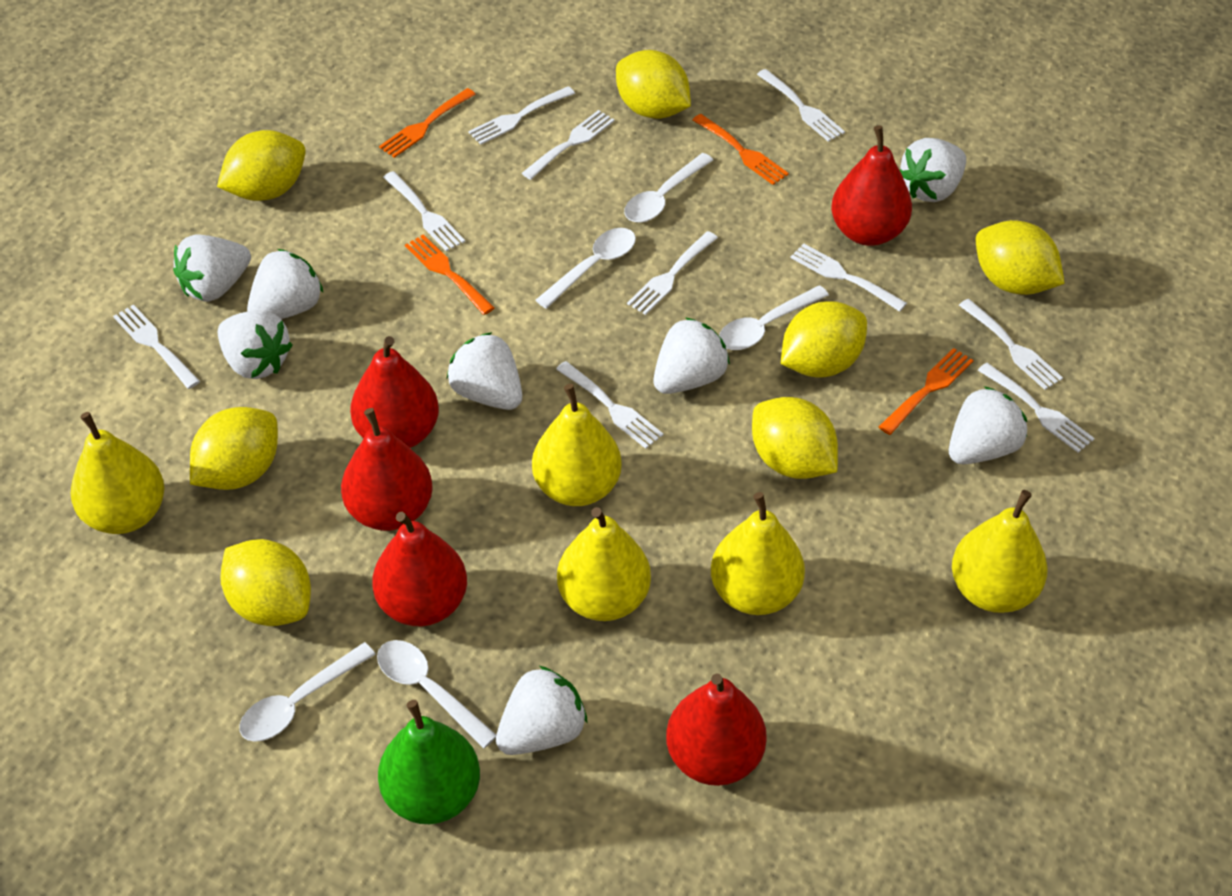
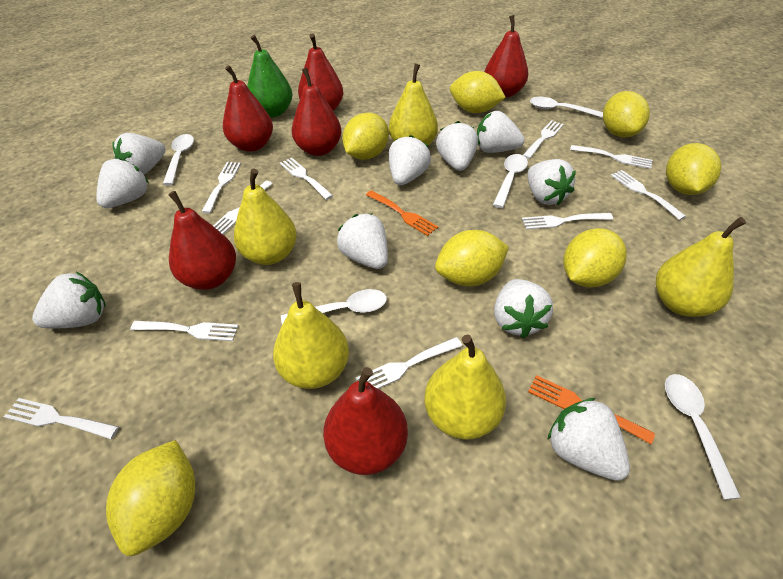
orange fork: [379,88,476,158] [405,235,494,315] [692,114,789,185] [879,348,973,435] = 4 -> [366,190,438,236] [528,375,655,444] = 2
red pear: [341,408,433,531] [350,336,439,448] [372,512,467,626] [666,673,767,786] [831,125,912,246] = 5 -> [168,191,236,290] [223,65,273,152] [291,68,341,156] [298,33,343,111] [323,367,408,475] [485,15,528,98] = 6
white strawberry: [173,235,251,302] [218,310,293,379] [247,249,323,319] [447,332,522,410] [496,666,587,755] [654,317,730,394] [900,138,966,202] [949,386,1027,464] = 8 -> [32,272,105,328] [96,158,149,208] [112,133,165,175] [337,214,388,269] [389,135,431,185] [436,121,478,171] [477,111,524,153] [494,279,553,338] [527,159,576,205] [547,398,630,481] = 10

